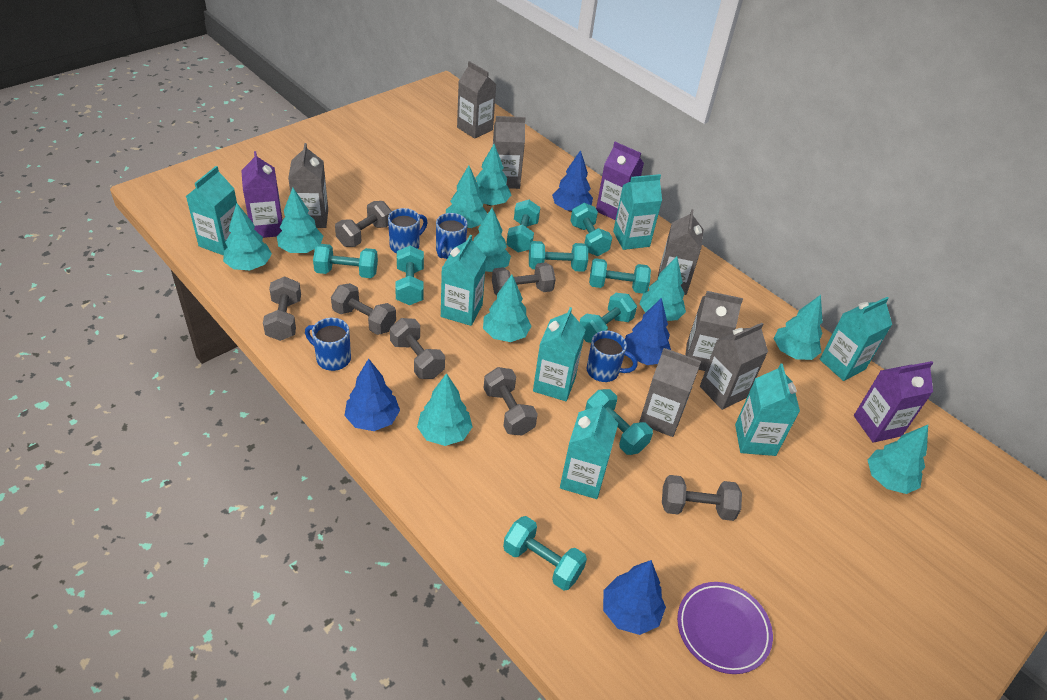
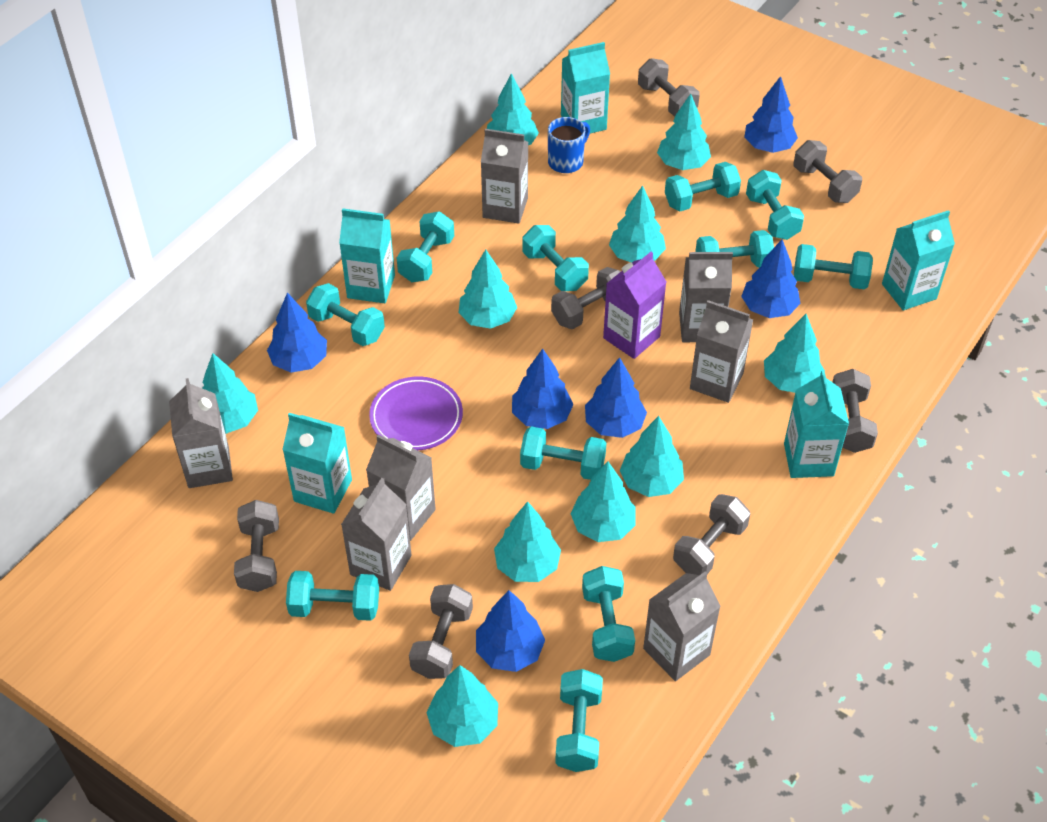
blue mug: [305,318,351,371] [388,208,428,253] [436,213,468,259] [587,330,638,382] = 4 -> [548,117,590,173] = 1
blue tree: [344,359,400,431] [552,150,593,212] [603,560,666,635] [625,298,671,365] = 4 -> [267,293,327,372] [476,590,545,672] [512,349,574,429] [585,357,647,438] [741,240,800,318] [744,76,798,153] = 6
purple carton: [241,151,283,238] [596,142,644,220] [854,361,933,443] = 3 -> [603,252,666,359] = 1
turquoise carton: [186,166,237,256] [441,235,486,326] [533,307,586,401] [560,401,618,499] [613,174,662,250] [735,364,800,456] [820,297,892,381] = 7 -> [282,413,352,514] [339,208,395,303] [561,42,610,134] [784,370,849,478] [882,210,955,310] = 5
turquoise dumbbell: [313,244,378,278] [395,246,424,305] [503,516,587,590] [507,200,540,253] [529,241,588,272] [570,203,612,256] [580,293,637,343] [585,389,653,455] [589,258,651,294] = 9 -> [286,571,379,621] [306,283,385,346] [397,211,454,282] [520,426,606,480] [523,225,589,291] [555,669,603,772] [582,566,635,662] [665,162,741,211] [695,230,774,268] [746,170,804,240] [794,244,873,289] = 11

